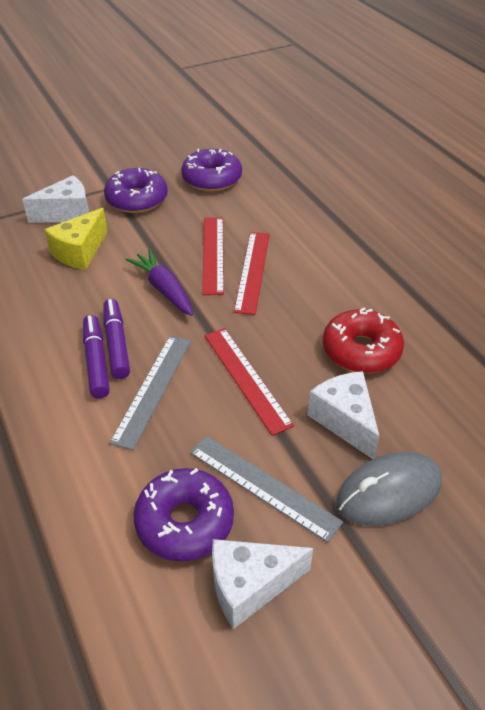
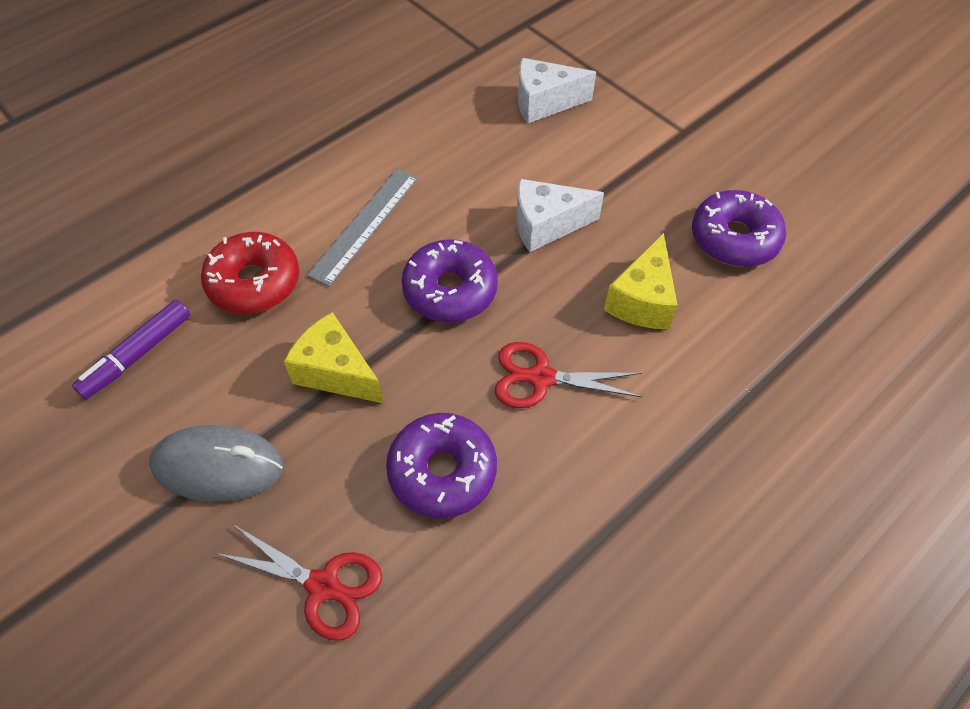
grey ruler: [109,335,191,450] [190,435,343,543] = 2 -> [307,169,418,287] = 1
purple carrot: [125,249,193,316] = 1 -> none = 0
purple marker: [83,315,110,399] [103,299,130,379] = 2 -> [72,300,190,399] = 1
red ruler: [202,217,224,295] [204,328,294,436] [234,232,270,315] = 3 -> none = 0
red scissors: none = 0 -> [216,524,382,641] [495,342,642,408] = 2
white cheese: [22,175,89,223] [212,539,313,629] [308,371,380,459] = 3 -> [516,179,604,252] [518,58,596,124] = 2
yellow cheese: [44,208,108,270] = 1 -> [284,312,384,404] [604,233,678,329] = 2

